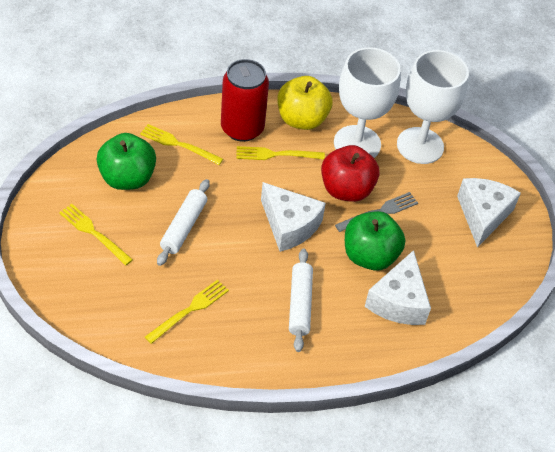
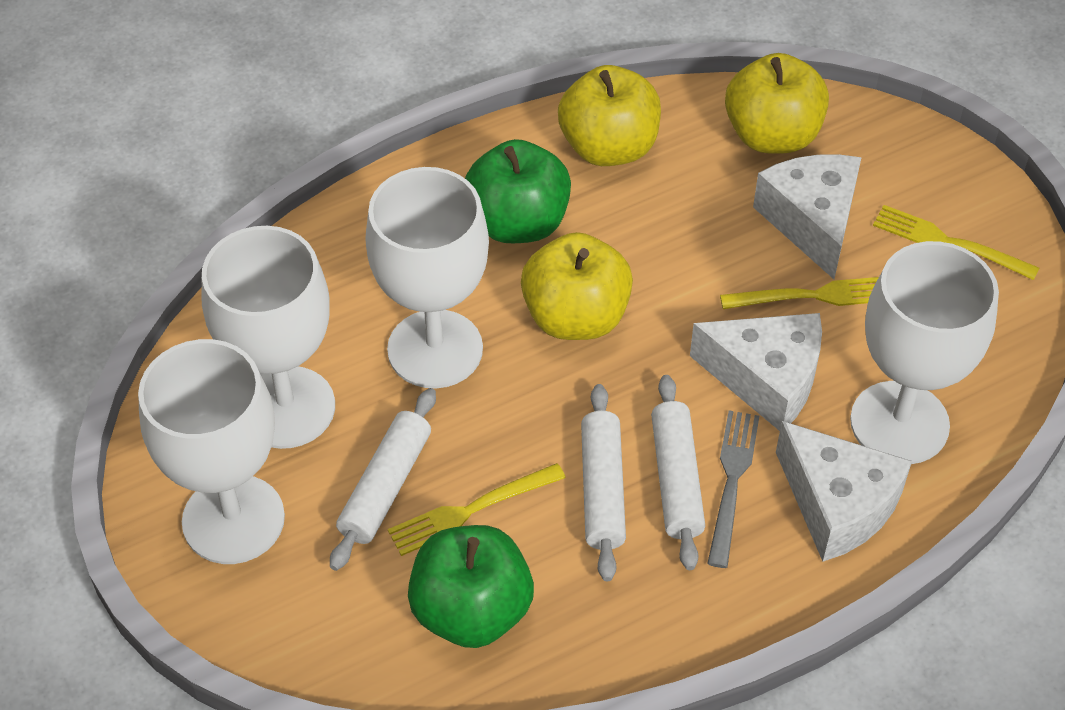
red apple: [321,145,379,202] = 1 -> none = 0
red can: [221,59,269,142] = 1 -> none = 0
white goblet: [334,47,401,158] [397,50,469,164] = 2 -> [138,339,285,564] [201,226,335,449] [365,167,489,388] [850,241,999,464] = 4
white rolling pin: [157,179,210,266] [289,249,313,352] = 2 -> [330,388,436,571] [581,384,626,581] [651,375,705,570] = 3
yellow apple: [278,76,333,130] = 1 -> [521,232,633,340] [558,65,661,166] [725,53,829,154] = 3
yellow fork: [59,204,133,266] [140,124,223,165] [145,280,229,344] [236,146,325,160] = 4 -> [388,463,566,556] [720,277,879,309] [873,205,1039,280] = 3

